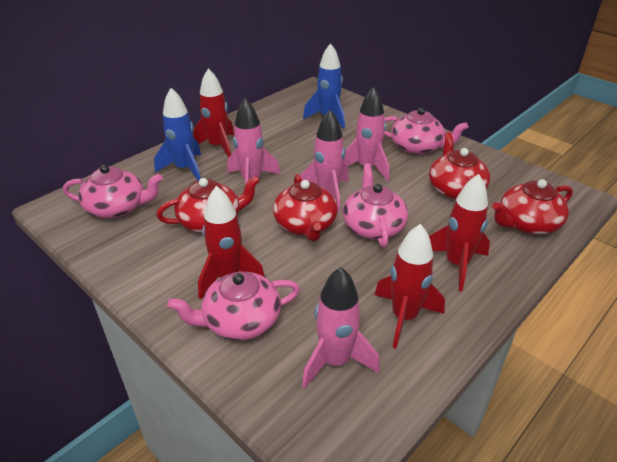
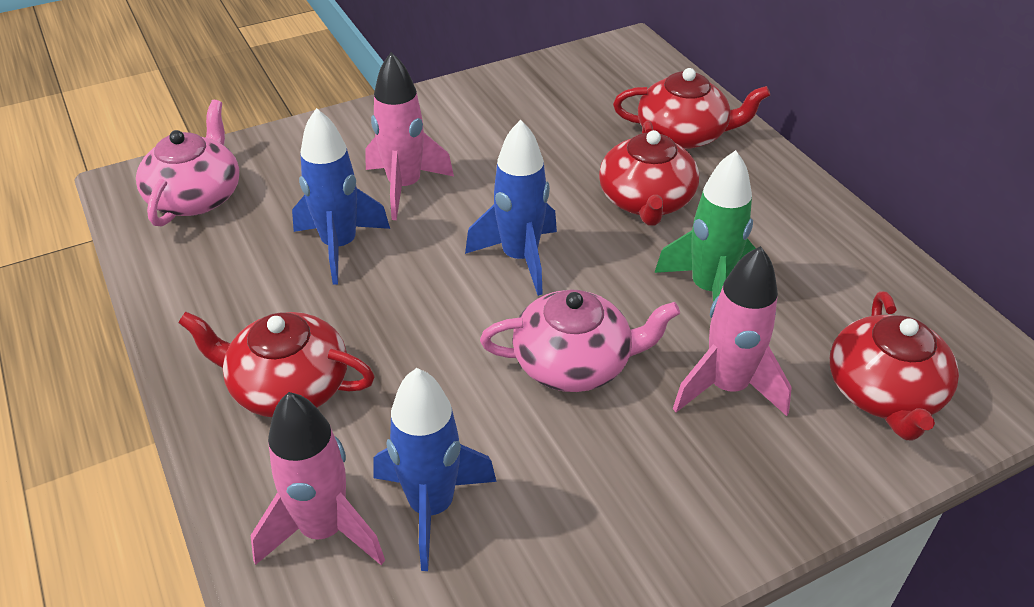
blue rocket: [154,88,201,181] [303,43,345,129] = 2 -> [292,108,390,285] [374,368,497,571] [465,120,557,296] = 3
green rocket: none = 0 -> [654,150,756,302] = 1
pink rocket: [228,98,280,185] [300,110,349,213] [302,267,380,389] [343,87,389,182] = 4 -> [251,392,385,565] [365,52,454,220] [673,246,792,416] = 3
pink teapot: [63,165,163,218] [167,272,300,340] [343,163,408,247] [384,107,468,155] = 4 -> [136,100,240,226] [480,289,680,392] = 2
red rocket: [193,68,234,158] [198,186,265,299] [374,224,445,349] [429,174,490,291] = 4 -> none = 0

